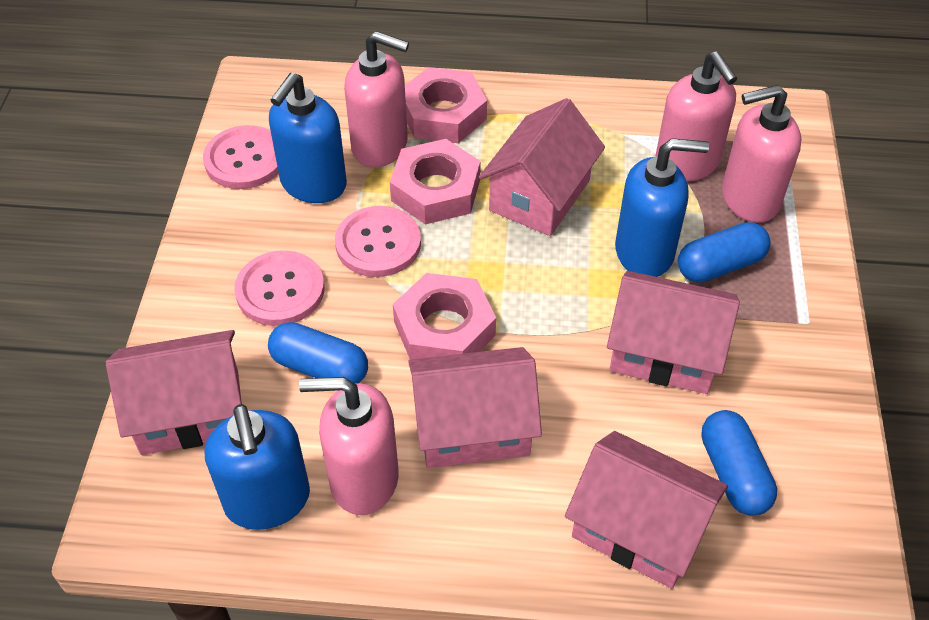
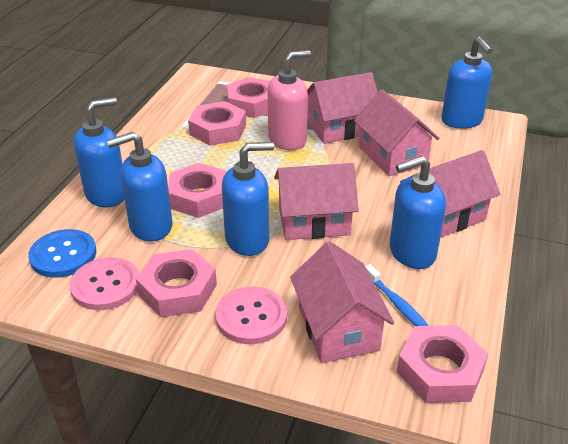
blue button: none = 0 -> [28,229,96,278] = 1
blue capsule: [268,322,368,384] [678,222,771,282] [701,410,777,516] = 3 -> none = 0
blue soap dispenser: [205,404,310,530] [269,73,347,203] [615,138,709,277] = 3 -> [74,97,125,207] [106,132,172,241] [222,142,274,256] [390,156,446,269] [441,37,492,129] = 5
blue toothbrush: none = 0 -> [365,264,429,326] = 1
pink button: [203,125,278,189] [234,250,325,326] [335,206,421,277] = 3 -> [70,257,139,310] [215,287,287,344] = 2
pink nut: [390,139,481,224] [393,273,496,360] [405,67,487,143] = 3 -> [136,249,217,317] [168,163,227,218] [188,101,246,146] [227,77,270,118] [397,325,488,403] = 5
pink soap dispenser: [299,377,399,515] [344,31,409,168] [655,51,737,182] [722,85,802,223] = 4 -> [267,50,311,150] = 1

